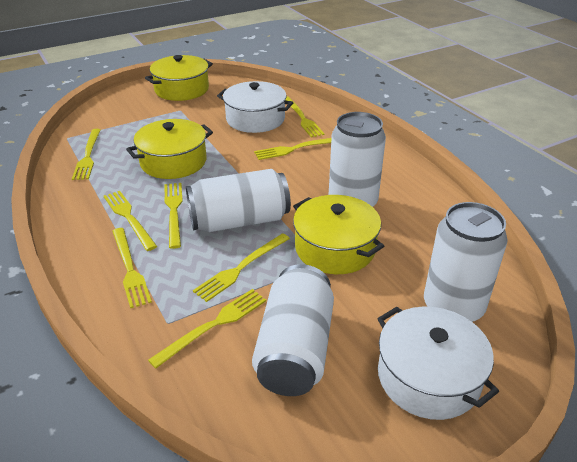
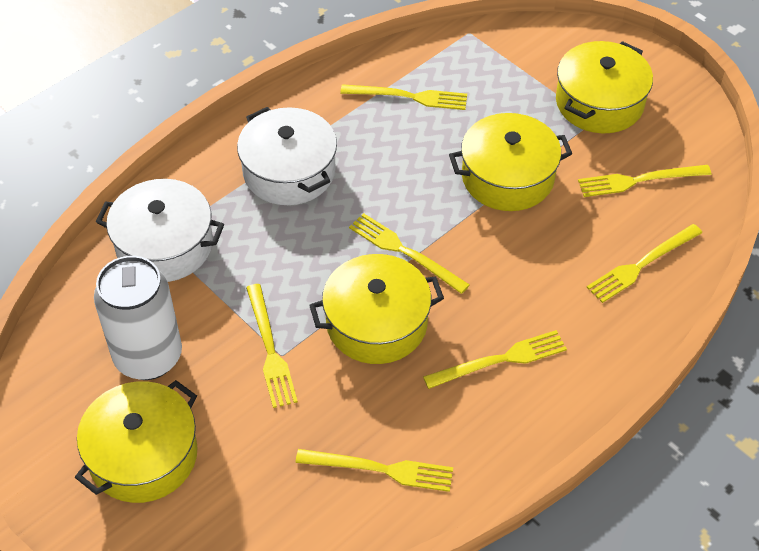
white can: [186,169,291,232] [252,264,334,396] [329,112,386,207] [424,202,508,322] = 4 -> [94,256,182,380] = 1
yellow fork: [72,129,101,180] [104,191,157,251] [112,228,152,309] [148,289,266,369] [165,183,183,249] [193,233,290,302] [254,138,331,160] [285,97,325,137] = 8 -> [246,284,298,408] [295,449,453,492] [340,84,467,110] [349,213,470,294] [423,330,567,389] [578,165,711,197] [587,224,702,303] = 7
yellow pot: [126,119,213,179] [145,55,213,101] [293,195,384,274] = 3 -> [75,380,198,503] [309,254,444,364] [449,113,572,211] [556,41,653,133] = 4

